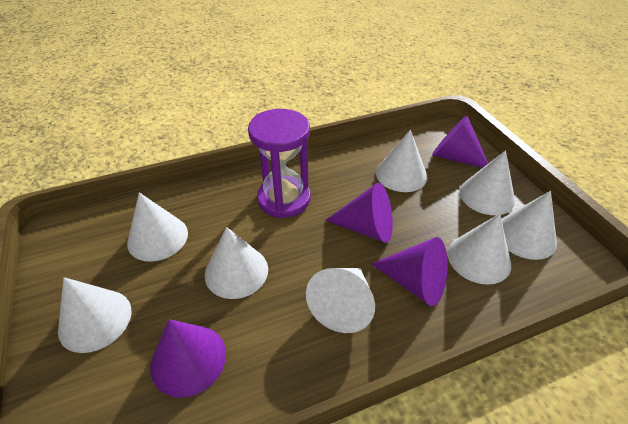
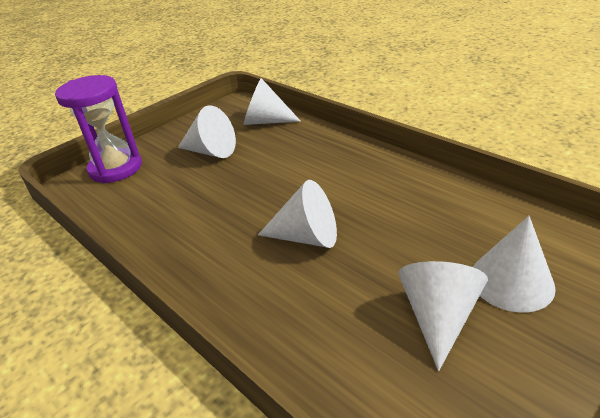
purple cone: [150,319,226,398] [325,183,393,243] [371,237,448,306] [432,116,488,168] = 4 -> none = 0
white cone: [58,277,131,353] [127,192,188,262] [205,227,268,299] [306,268,375,333] [376,130,427,192] [448,214,511,285] [459,150,515,215] [501,191,557,260] = 8 -> [178,105,236,158] [243,78,301,125] [258,180,337,248] [399,261,488,371] [473,216,556,313] = 5

